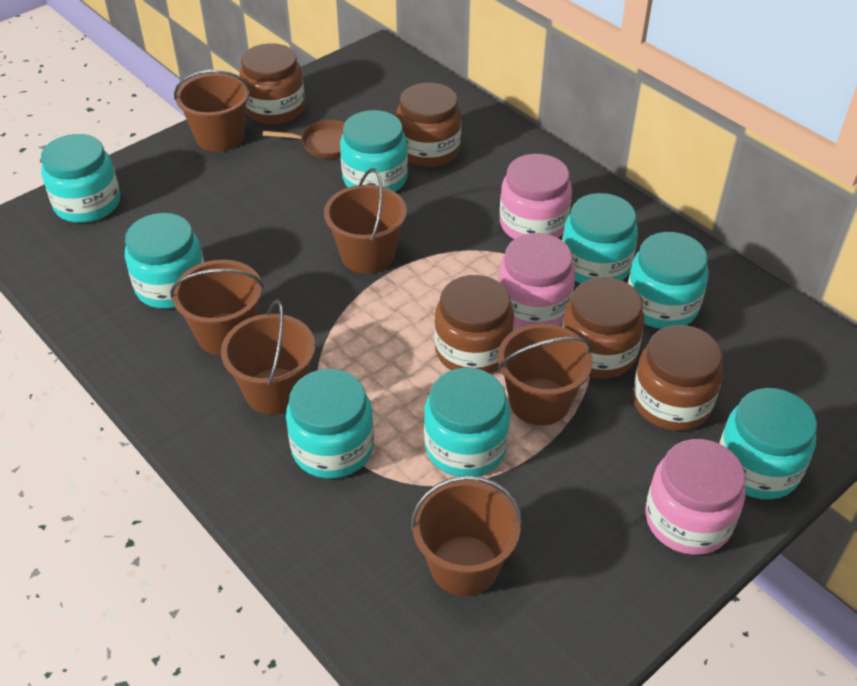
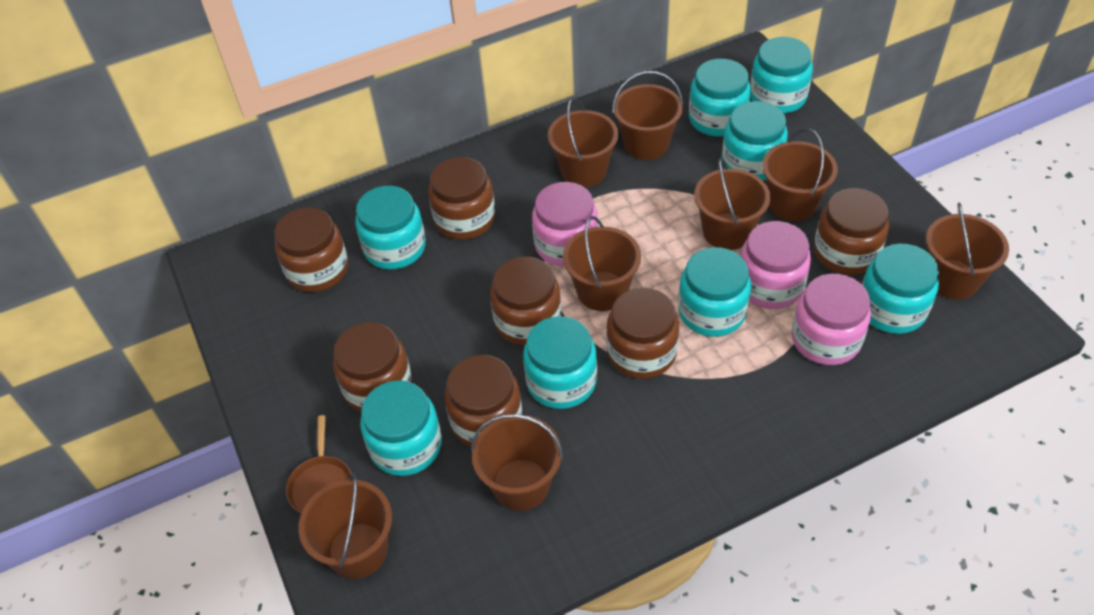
brown bucket: [170,260,264,356] [174,70,251,152] [221,299,315,415] [324,168,407,274] [410,475,522,596] [498,323,593,425] = 6 -> [298,473,392,579] [471,414,563,511] [548,98,618,187] [563,216,641,311] [612,71,683,160] [694,158,770,250] [762,128,838,221] [926,203,1009,300] = 8
brown jar: [239,43,305,125] [396,83,461,167] [434,275,514,373] [563,277,644,379] [633,325,723,431] = 5 -> [274,207,348,292] [333,322,412,412] [428,157,495,240] [445,355,522,447] [490,257,561,345] [606,287,679,379] [814,188,889,275] = 7

